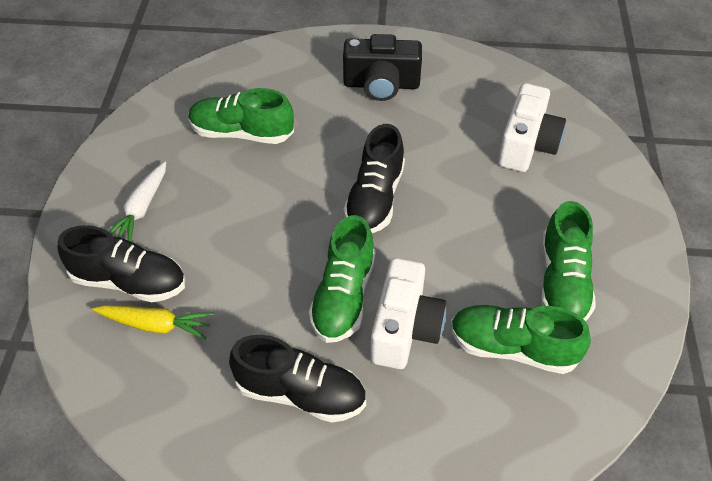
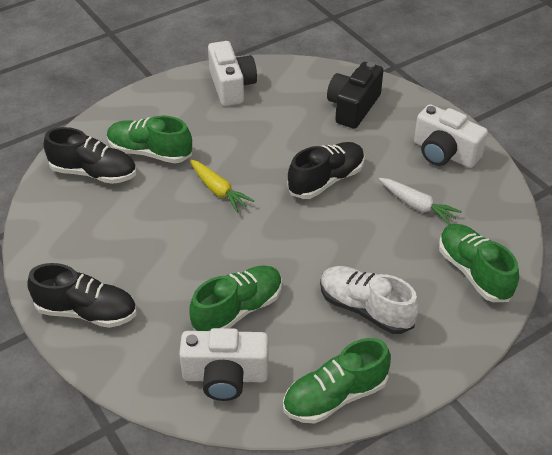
white camera: [370,258,446,369] [498,83,566,172] = 2 -> [179,328,269,401] [208,41,257,106] [414,104,488,168] = 3
white shoe: none = 0 -> [320,266,419,334] = 1

